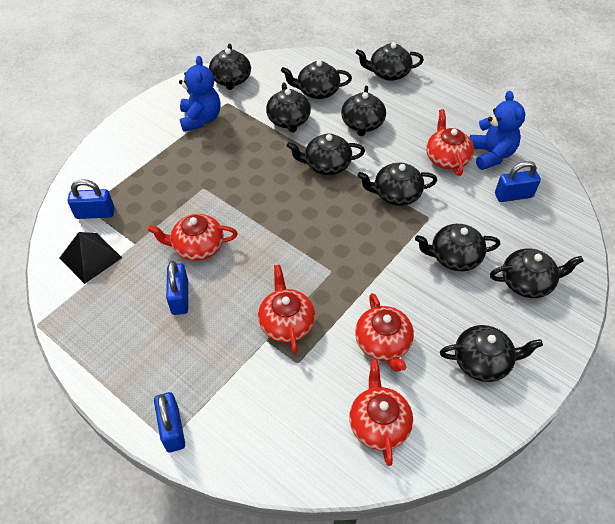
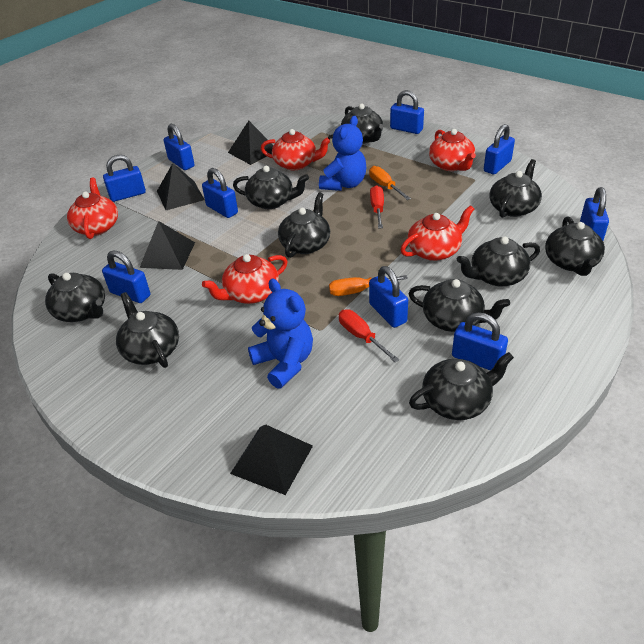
black pyramid: [60,232,122,284] = 1 -> [139,221,195,270] [157,163,205,210] [228,121,274,165] [230,424,313,495] = 4
blue padlock: [67,179,115,219] [154,392,185,452] [166,261,188,315] [495,161,541,202] = 4 -> [102,250,150,303] [103,155,146,202] [164,124,195,170] [202,168,238,218] [369,266,408,328] [390,90,424,134] [452,312,508,370] [484,124,515,174] [580,187,609,240] = 9
orange screwdriver: none = 0 -> [329,275,408,296] [369,166,411,200] = 2
red screwdriver: none = 0 -> [339,309,399,362] [370,185,384,229] = 2

